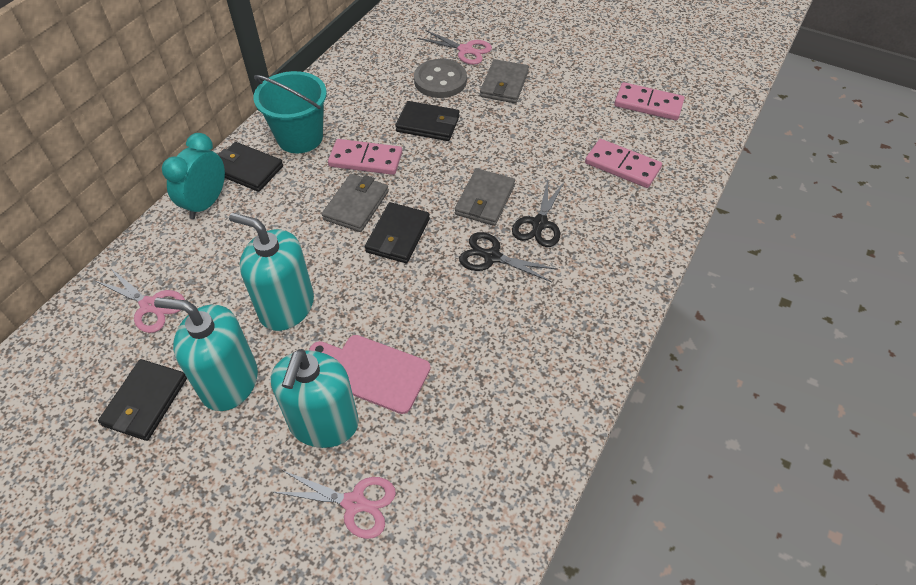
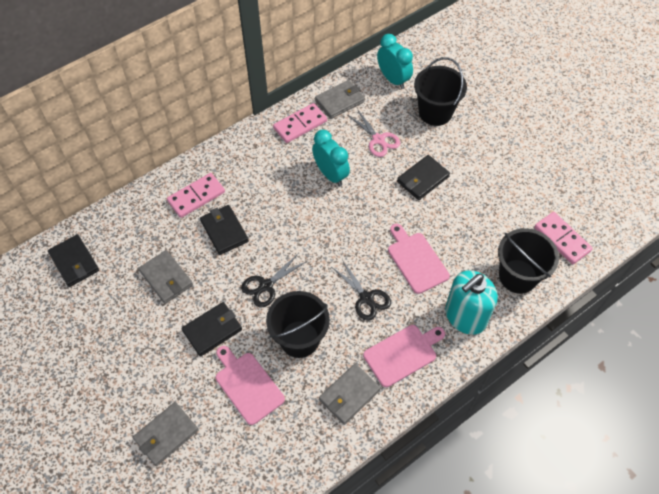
black bucket: none = 0 -> [266,291,330,358] [414,57,467,126] [498,228,559,294] = 3
grey button: [414,59,467,98] = 1 -> none = 0
grey wallet: [322,174,389,232] [455,168,515,226] [480,59,529,103] = 3 -> [133,402,198,466] [138,250,193,304] [315,80,365,119] [319,363,381,425] = 4
pink cutting board: [309,335,431,414] = 1 -> [216,346,285,425] [363,325,445,387] [388,224,450,294] = 3
pink scissors: [96,268,185,333] [273,470,396,539] [418,30,492,65] = 3 -> [348,109,400,157] = 1
turquoise bucket: [254,71,327,153] = 1 -> none = 0
turquoise clock: [162,133,225,219] = 1 -> [312,130,350,186] [377,34,413,89] = 2
turquoise soap dispenser: [154,298,258,411] [229,212,314,331] [271,349,359,448] = 3 -> [445,270,498,335] = 1

